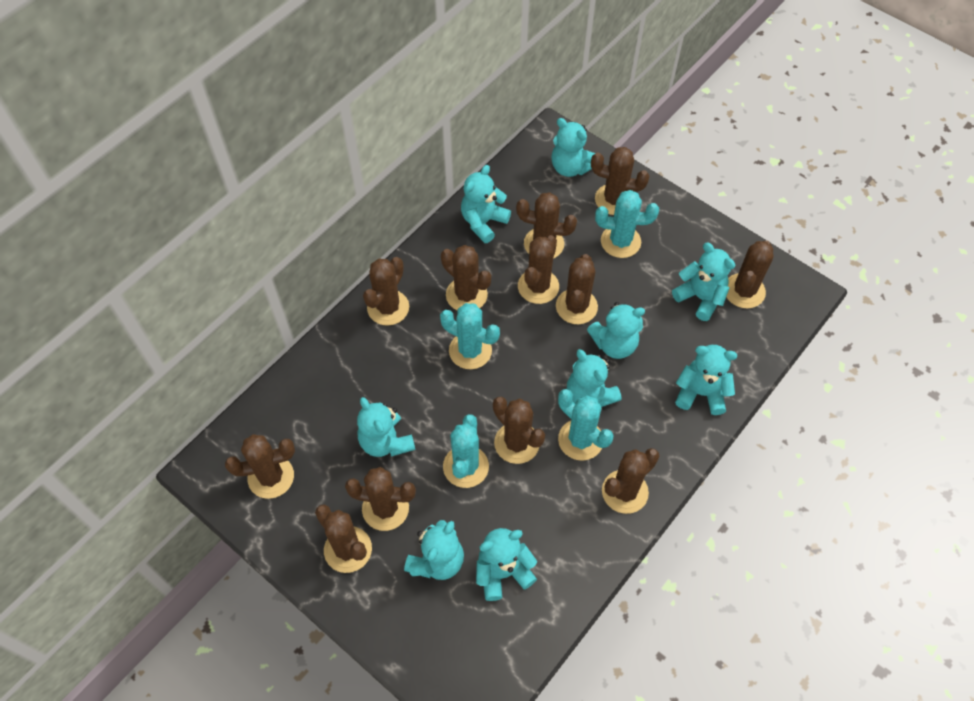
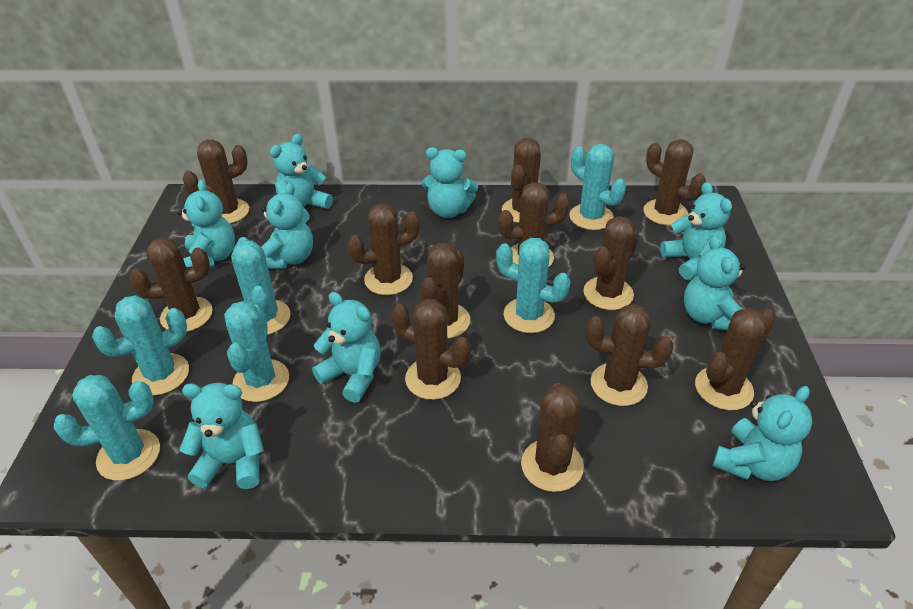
turquoise cactus: [440,303,500,369] [443,414,489,488] [558,389,614,461] [595,190,659,258] = 4 -> [54,375,160,481] [92,295,189,395] [224,301,289,402] [231,237,290,335] [496,238,571,333] [569,144,626,230] = 6

